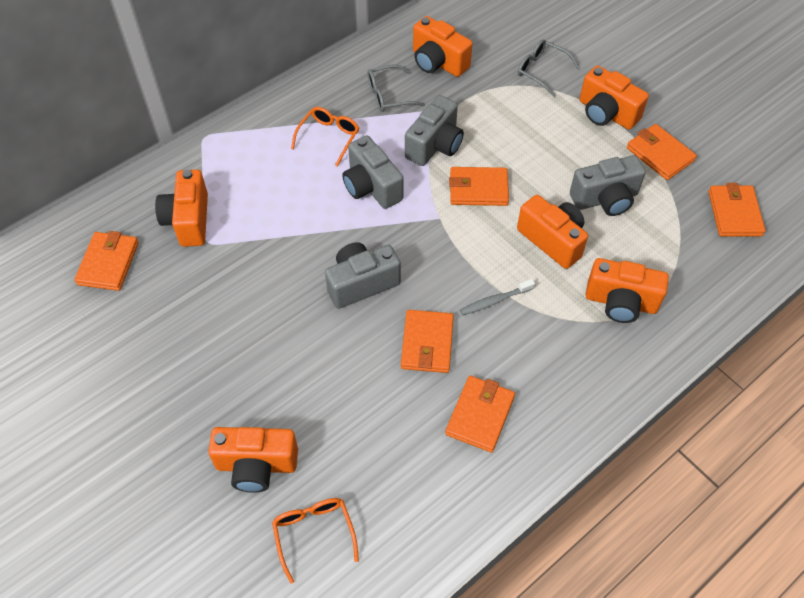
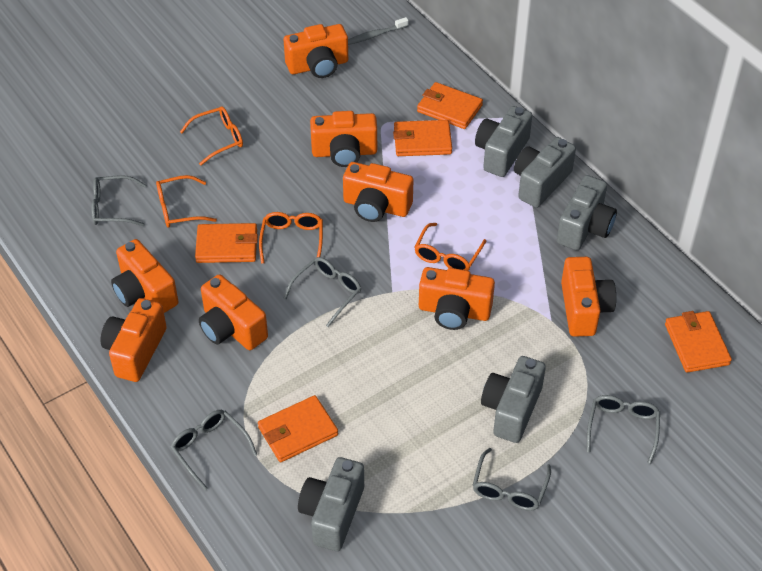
grey camera: [325,242,401,309] [342,135,404,209] [405,95,464,166] [570,155,646,216] = 4 -> [298,457,364,551] [475,106,532,177] [481,356,546,443] [514,137,576,208] [557,175,617,250] = 5
grey glasses: [367,64,425,112] [518,39,580,97] = 2 -> [91,175,146,226] [170,410,257,491] [284,257,361,327] [473,448,551,511] [587,395,660,464] = 5
orange camera: [155,170,208,247] [208,427,298,493] [413,16,472,77] [517,195,588,269] [580,65,649,130] [585,258,669,323] = 6 -> [101,298,167,382] [111,239,179,313] [199,274,268,350] [284,24,348,78] [310,111,377,167] [343,162,414,222] [419,267,495,330] [561,257,616,337] = 8
orange glasses: [272,498,359,584] [291,107,359,167] = 2 -> [156,175,217,228] [180,106,243,166] [259,212,323,264] [414,223,486,271] = 4
orange wallet: [74,231,139,291] [401,310,454,373] [445,376,515,453] [449,167,509,206] [627,124,697,180] [709,183,765,237] = 6 -> [195,223,258,263] [258,395,338,462] [393,120,452,156] [417,82,483,129] [665,311,732,373] = 5

